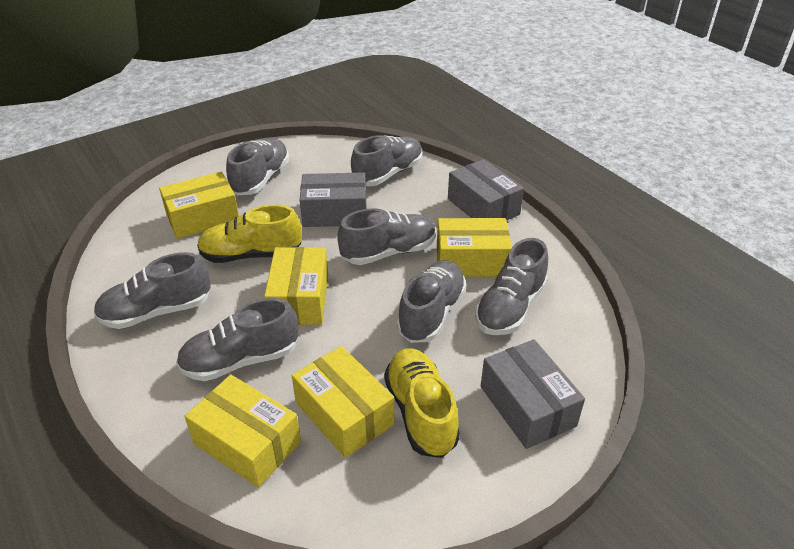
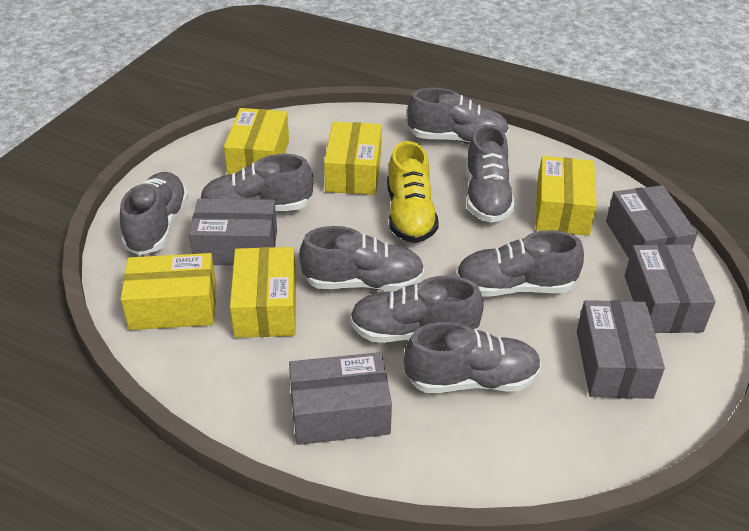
grey box: [300,172,367,227] [448,159,524,220] [481,339,585,449] = 3 -> [189,199,277,266] [289,352,392,445] [577,300,665,399] [606,185,698,258] [624,244,716,333] = 5
grey shoe: [94,252,211,329] [176,298,298,381] [226,138,289,195] [337,208,436,265] [351,135,422,186] [397,260,466,343] [475,238,548,335] = 7 -> [120,172,188,255] [200,154,313,211] [299,226,425,291] [350,275,484,343] [404,322,542,393] [407,88,509,144] [456,230,584,297] [466,124,515,223] = 8
yellow shoe: [197,204,302,263] [384,348,460,458] = 2 -> [387,141,439,243] = 1

